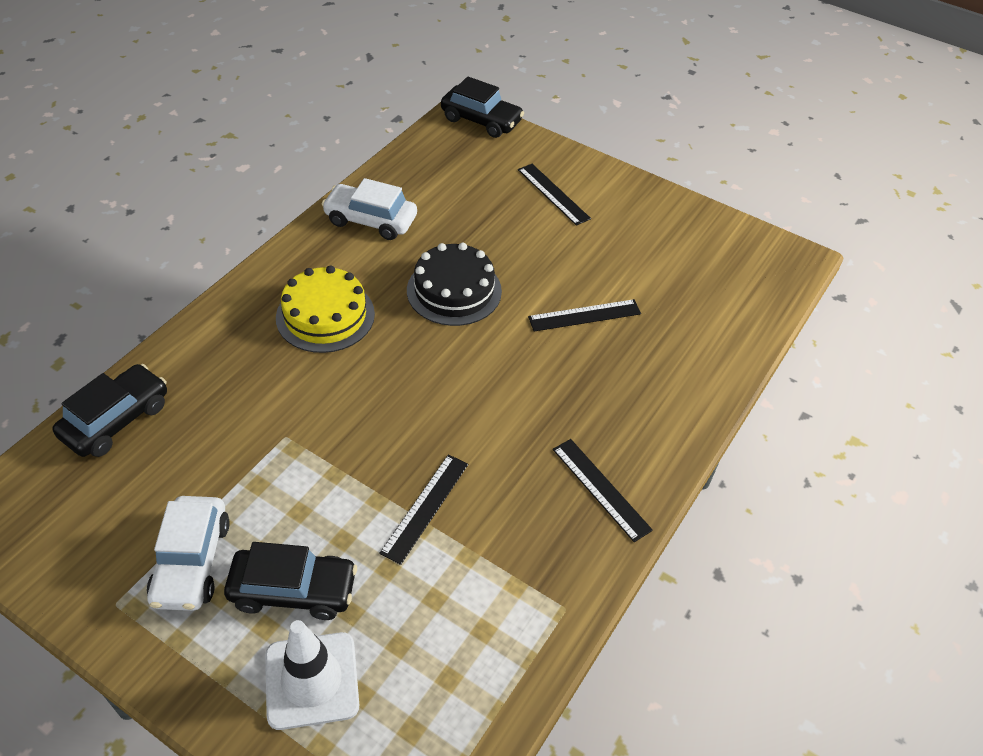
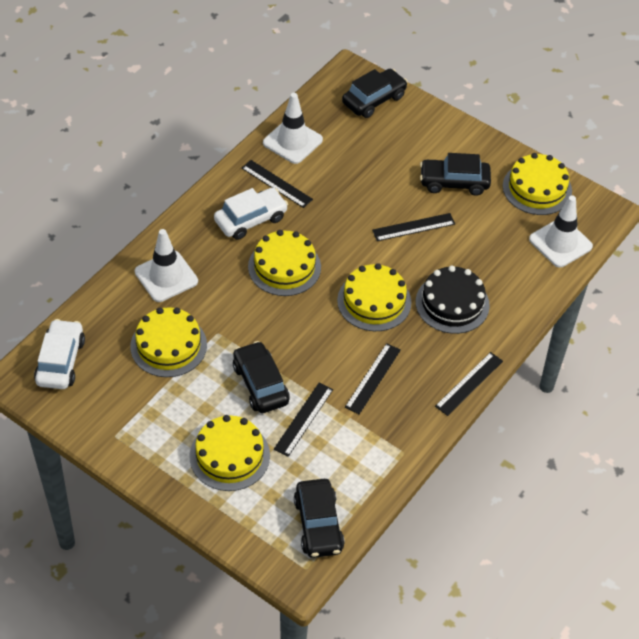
black car: [52,364,167,457] [224,542,357,620] [441,77,524,138] = 3 -> [233,341,290,413] [294,479,345,558] [342,69,408,118] [420,153,491,196] = 4
black ruler: [379,454,468,565] [518,164,591,226] [528,299,641,332] [553,439,653,542] = 4 -> [241,160,313,208] [274,383,333,457] [345,343,401,414] [372,213,455,241] [435,352,503,416] = 5
white traffic cone: [265,620,359,730] = 1 -> [135,229,198,302] [263,93,323,164] [529,195,593,268] = 3
yellow cake: [276,266,375,353] = 1 -> [130,307,207,377] [189,415,270,491] [248,230,321,296] [337,263,412,331] [503,153,572,215] = 5

